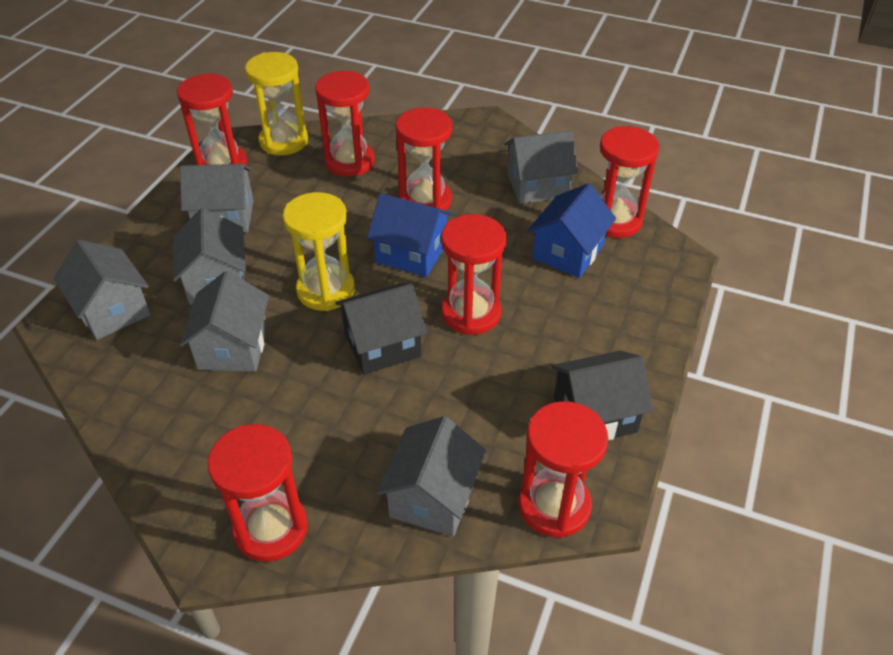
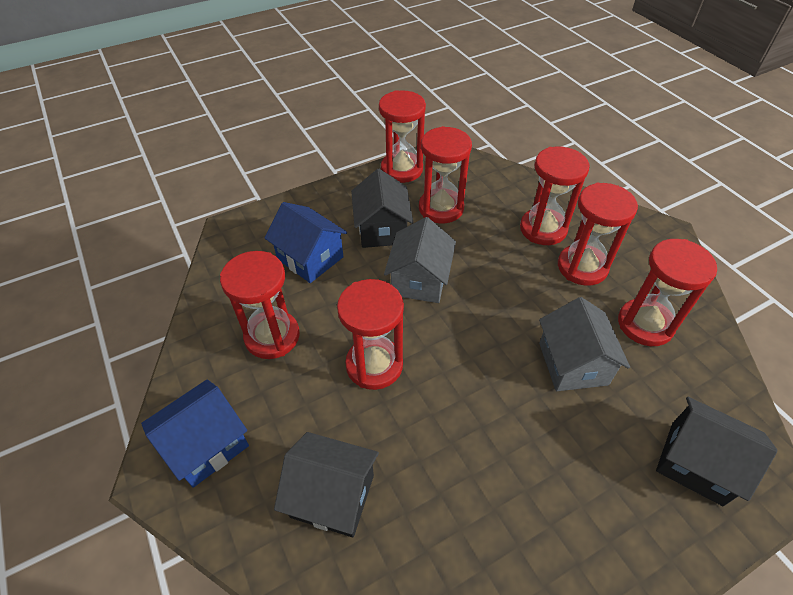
black house: [335,283,427,375] [551,351,653,441] = 2 -> [274,432,379,538] [351,169,413,248] [656,397,778,506] = 3
grey house: [53,240,151,340] [173,208,246,305] [180,164,253,233] [180,271,269,372] [377,416,486,537] [505,131,578,204] = 6 -> [384,217,456,303] [539,297,630,391] = 2
yellow hourglass: [245,52,308,156] [283,192,355,311] = 2 -> none = 0

